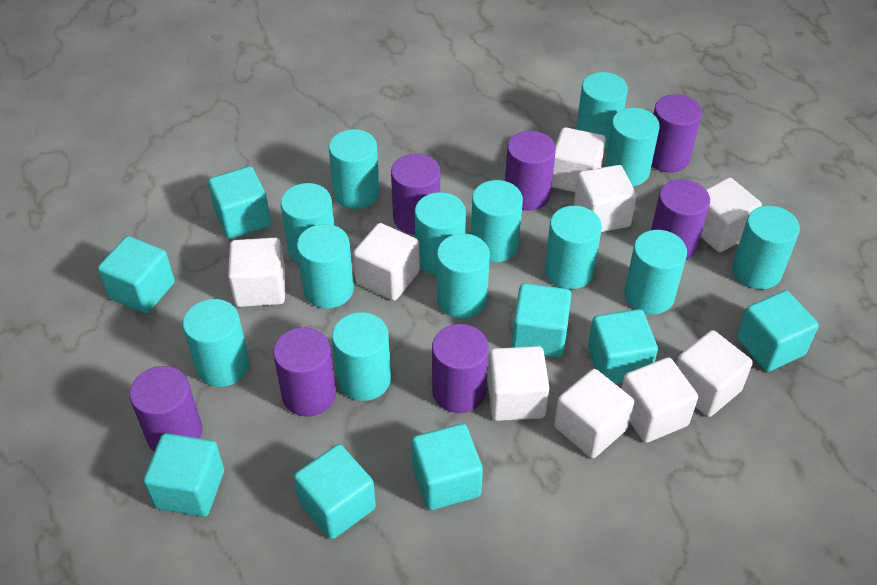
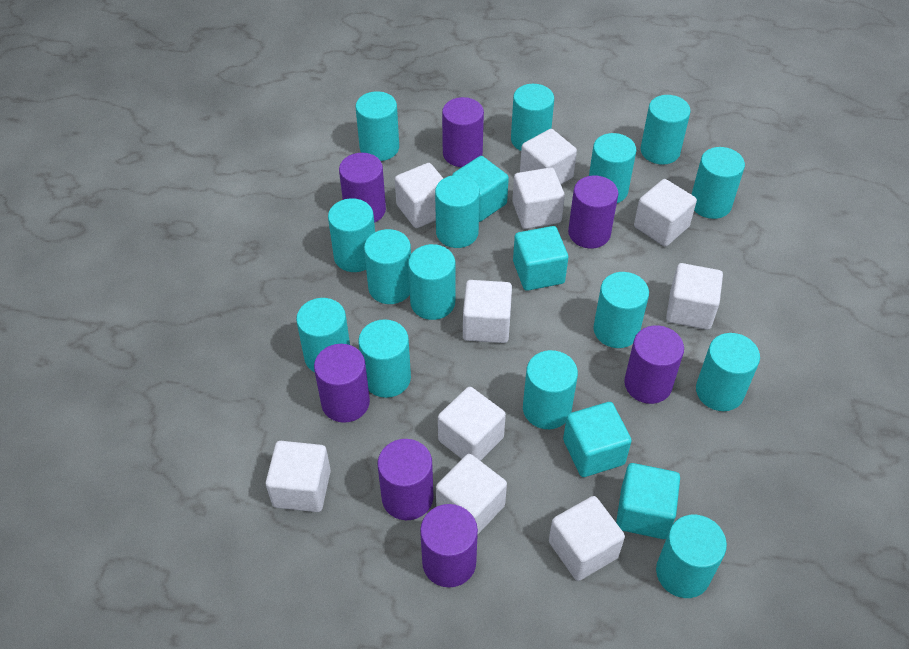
turquoise cube: [98,236,175,314] [143,433,224,517] [208,166,271,239] [294,444,376,539] [412,424,483,510] [512,283,571,358] [588,309,658,384] [737,290,819,372] = 8 -> [452,156,509,222] [513,226,568,291] [563,402,632,477] [616,463,680,539] = 4
turquoise cylinder: [183,299,249,387] [281,183,334,263] [297,224,354,309] [329,129,380,209] [332,312,391,401] [415,192,466,275] [437,234,490,319] [471,180,523,262] [545,206,602,289] [576,72,628,149] [604,108,660,186] [624,230,687,315] [732,206,800,289] = 13 -> [296,298,350,372] [328,198,375,272] [355,91,399,161] [358,319,411,398] [364,229,411,304] [408,244,455,320] [435,175,480,248] [511,84,554,151] [523,350,578,429] [589,133,636,203] [594,272,649,348] [641,95,691,165] [656,515,727,598] [691,147,745,219] [696,333,760,411] = 15
white cube: [228,238,285,307] [353,223,420,301] [487,346,549,421] [552,127,606,192] [554,369,634,458] [574,165,637,232] [621,357,698,443] [676,330,753,417] [701,177,762,253] = 9 -> [266,441,331,512] [395,163,444,228] [436,454,507,534] [438,387,506,461] [463,280,512,343] [512,167,565,229] [520,129,577,184] [549,496,625,581] [634,179,697,247] [666,263,723,330] = 10

